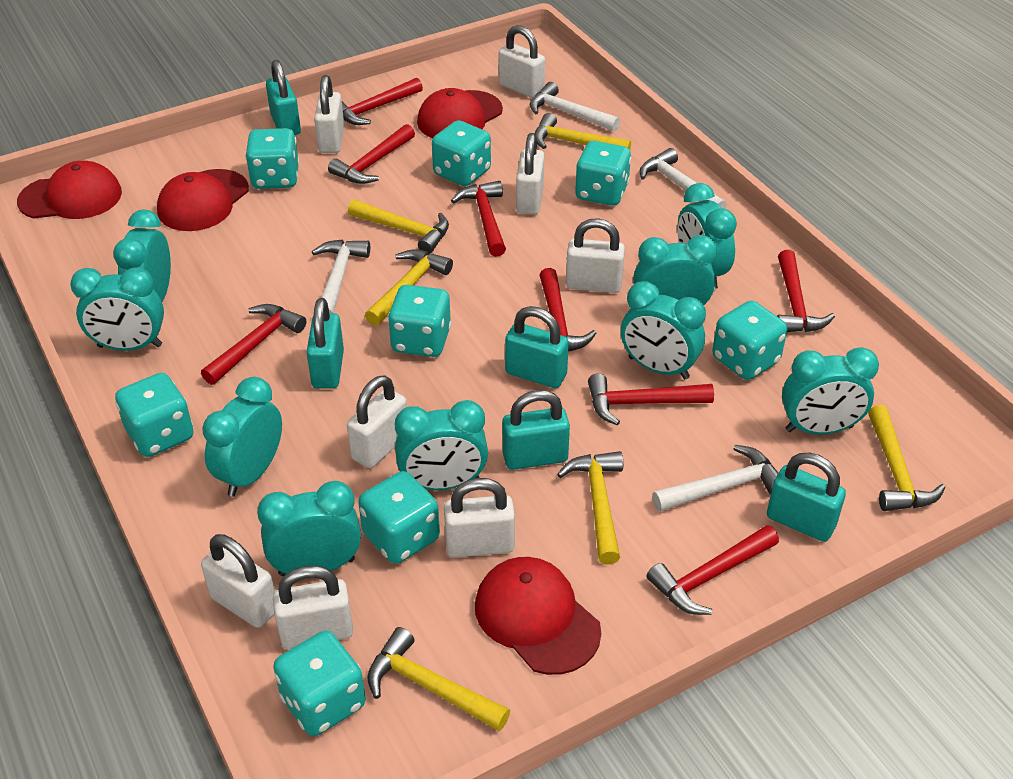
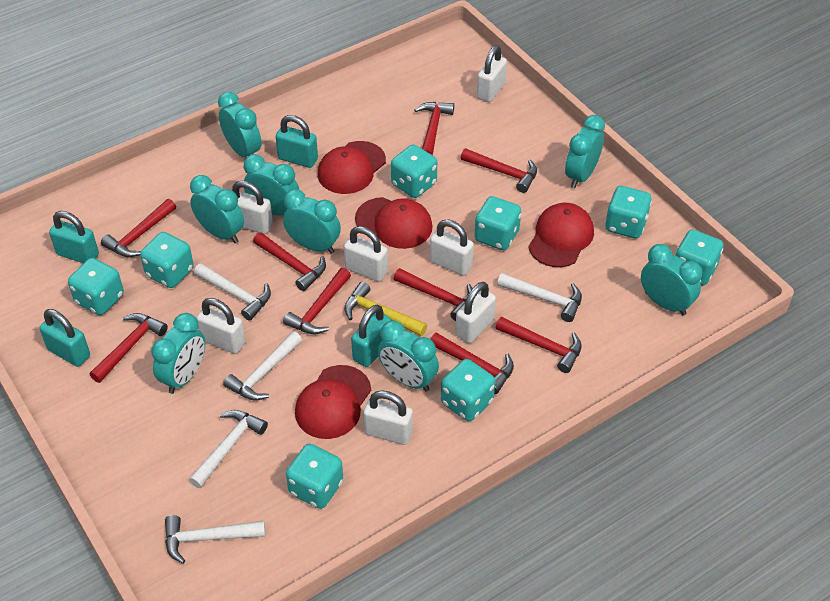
red hammer: [201,304,306,385] [328,124,415,184] [342,78,423,125] [451,181,506,257] [540,268,596,352] [588,373,714,425] [647,525,779,615] [777,250,835,332] = 8 -> [90,313,168,383] [101,199,176,257] [253,232,326,291] [283,268,351,334] [394,268,473,321] [414,102,454,155] [431,333,514,394] [461,148,537,193] [496,317,582,373] = 9
turquoise clock: [70,267,164,351] [113,209,171,302] [202,377,282,496] [257,481,361,576] [395,400,488,491] [621,281,706,379] [633,235,717,305] [677,183,737,289] [782,347,879,434] = 9 -> [151,313,205,394] [190,175,244,243] [218,92,262,157] [244,154,299,215] [283,189,341,254] [378,320,439,392] [565,115,605,188] [641,244,702,316] = 8
turquoise padlock: [266,60,301,135] [306,298,344,389] [502,390,570,470] [505,306,569,388] [767,452,846,542] = 5 -> [39,309,90,367] [49,211,99,263] [276,115,318,168] [351,304,391,367] = 4
white hammer: [312,240,370,313] [530,82,620,132] [640,148,727,209] [652,445,778,512] = 4 -> [165,515,265,564] [189,410,268,488] [194,263,271,321] [223,331,302,401] [497,273,582,322] = 5
white padlock: [201,534,275,628] [273,565,353,649] [314,75,344,153] [347,375,407,468] [444,478,515,557] [499,25,545,98] [516,133,545,215] [566,218,625,293] = 8 -> [196,298,246,354] [232,181,273,234] [344,226,388,282] [363,390,413,445] [430,219,474,276] [456,282,496,343] [477,45,507,102] = 7
yellow hammer: [348,200,449,253] [365,249,453,326] [367,627,510,731] [535,113,631,149] [557,451,623,565] [868,405,945,511] = 6 -> [344,282,427,336] = 1

